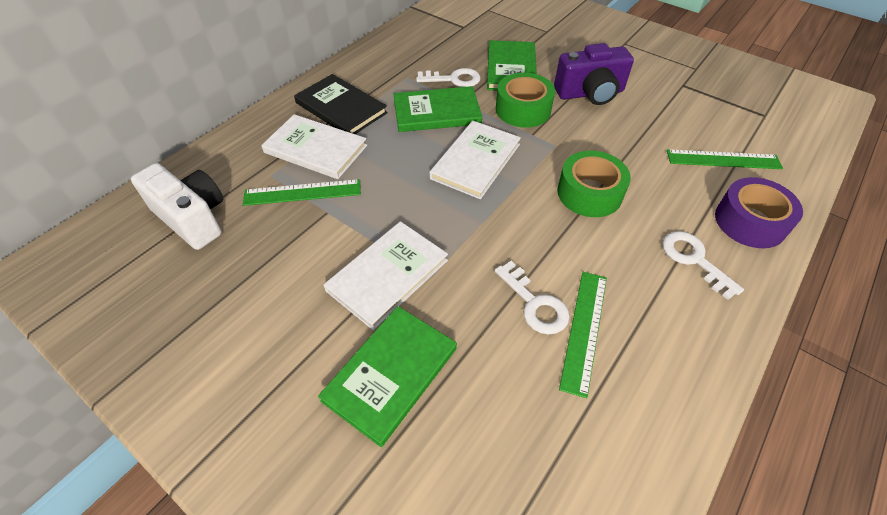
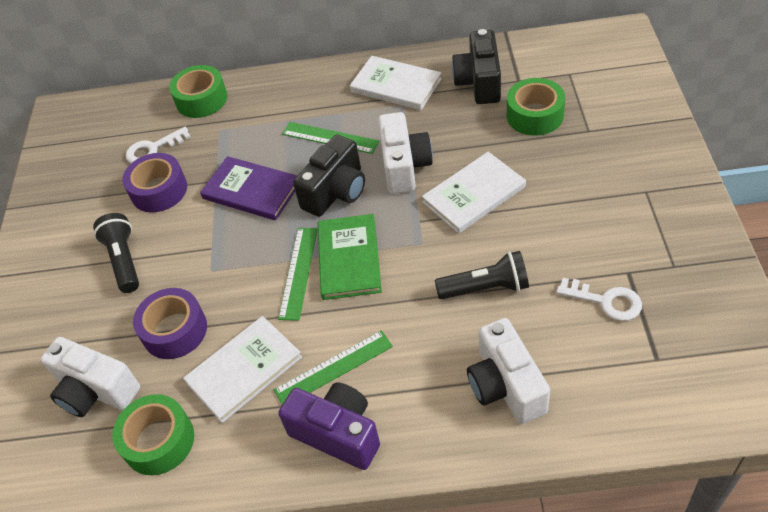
black book: [294,74,388,134] = 1 -> none = 0
black camera: none = 0 -> [293,135,365,217] [452,29,501,104] = 2
black flashlight: none = 0 -> [93,213,139,293] [435,251,529,299] = 2
green book: [318,306,457,447] [394,86,482,132] [487,40,537,91] = 3 -> [318,214,382,300] = 1
green tape: [496,73,555,128] [557,151,631,217] = 2 -> [112,394,194,475] [169,65,228,118] [507,78,565,136] = 3
purple book: none = 0 -> [200,156,297,220] = 1
purple tape: [715,177,803,248] = 1 -> [122,153,187,212] [133,288,207,359] = 2
white camera: [131,163,223,250] = 1 -> [41,337,140,417] [378,112,433,194] [467,318,550,424] = 3
white key: [416,68,481,87] [495,261,570,335] [662,231,744,300] = 3 -> [126,127,191,163] [556,278,642,321] = 2

